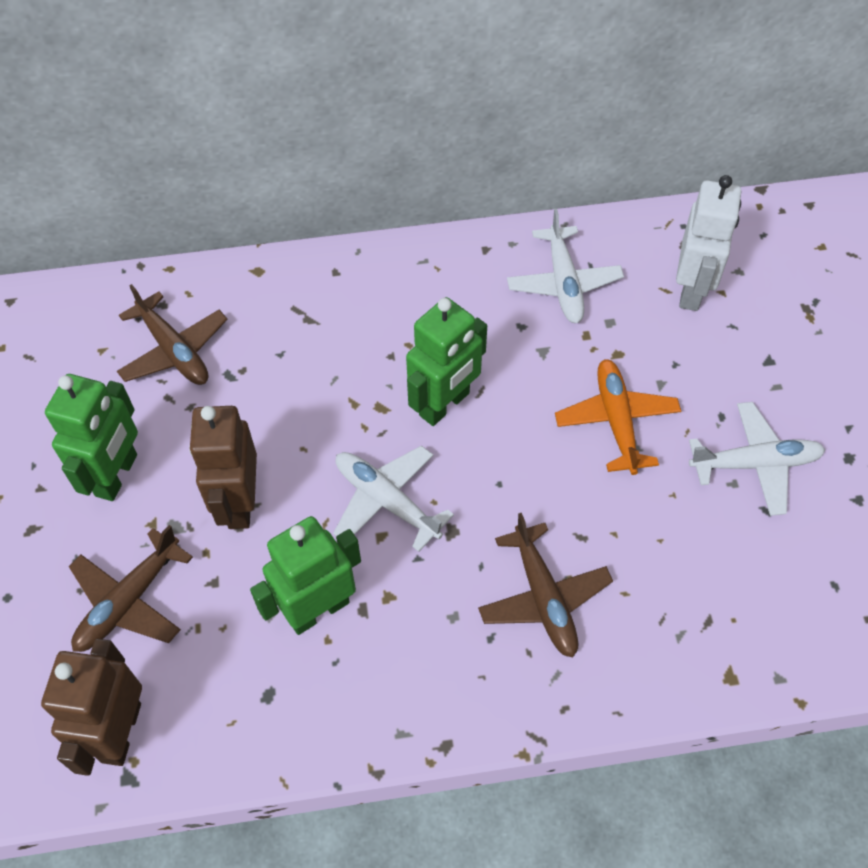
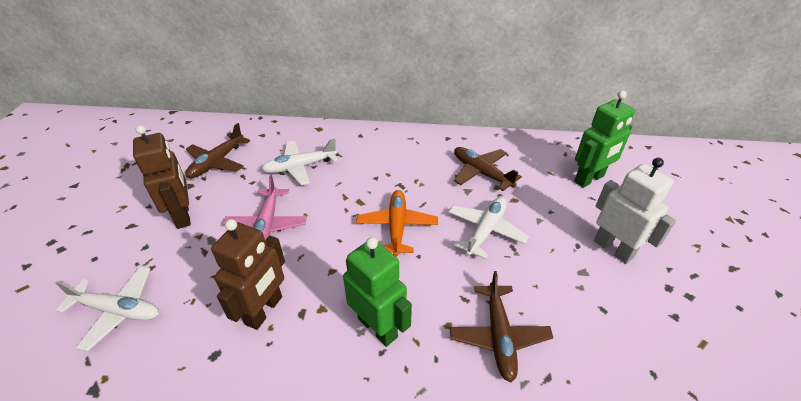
green robot: [45,374,138,501] [250,516,361,635] [406,297,487,426] = 3 -> [343,237,412,347] [574,91,635,188] = 2
pink plane: none = 0 -> [223,175,307,240] = 1

